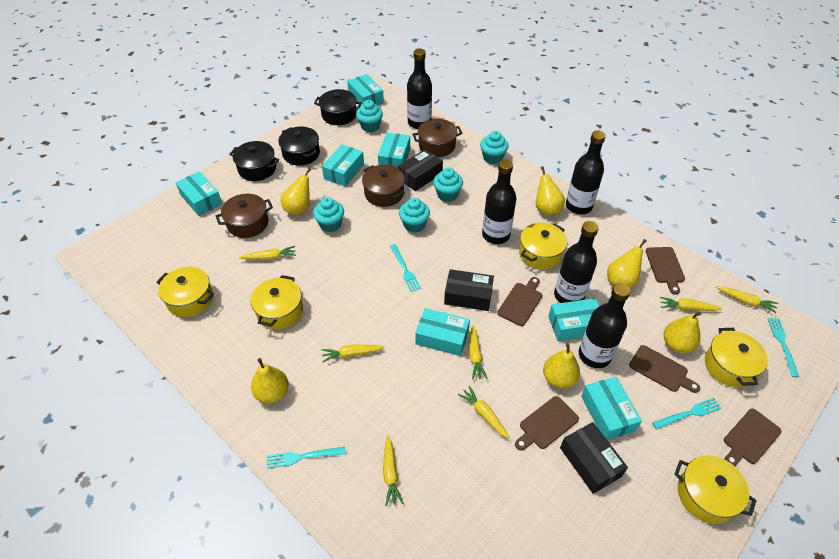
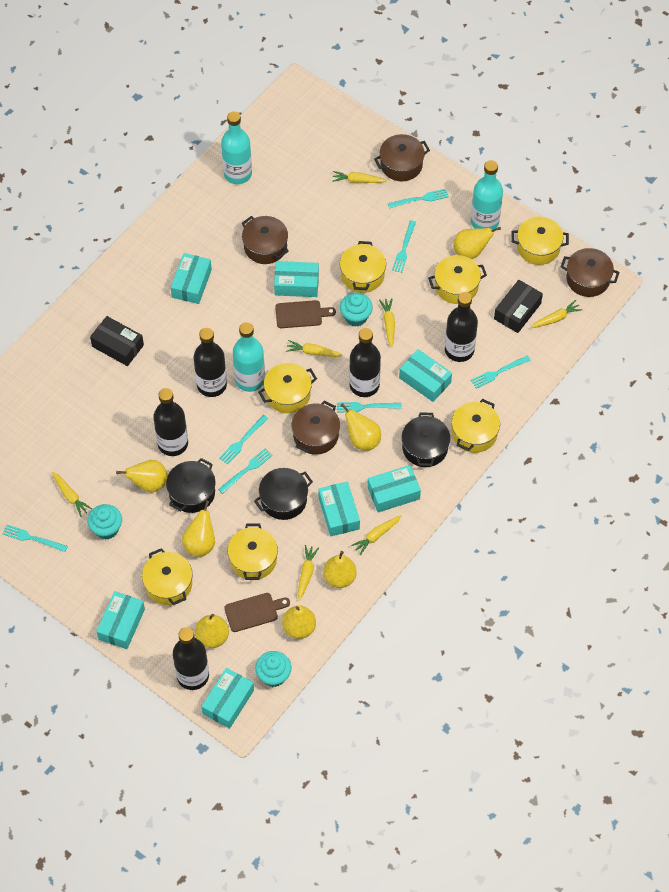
black box: [398,149,443,191] [444,269,494,311] [560,422,628,494] = 3 -> [90,316,144,366] [494,280,543,333] = 2
brown cutting board: [497,277,542,326] [515,396,579,451] [629,345,700,393] [646,247,685,295] [724,409,782,466] = 5 -> [224,593,290,632] [275,300,336,328] = 2
brown pot: [216,194,273,238] [362,165,405,207] [412,119,462,157] = 3 -> [242,216,289,264] [292,401,340,455] [374,134,430,181] [561,248,620,297] = 4
turquoise bottle: none = 0 -> [221,111,252,184] [233,322,265,392] [471,160,503,230] = 3
turquoise cupcake: [313,197,344,232] [356,100,383,132] [399,198,430,233] [433,168,463,202] [480,131,508,164] = 5 -> [87,504,122,540] [255,651,291,687] [340,293,373,327] = 3
turquoise fork: [266,447,346,469] [390,244,421,292] [652,398,722,430] [767,318,799,377] = 4 -> [3,525,68,552] [218,448,273,494] [219,415,268,465] [337,402,402,413] [388,189,449,208] [392,220,416,273] [471,355,531,388] = 7
yellow pear: [251,358,289,404] [281,168,311,215] [536,166,565,216] [543,343,580,389] [607,239,647,288] [664,312,701,353] = 6 -> [116,460,168,492] [182,500,215,557] [195,614,229,648] [282,605,316,639] [323,551,357,588] [341,403,381,451] [453,227,501,259] = 7
yellow pot: [156,267,214,317] [251,275,303,330] [519,223,567,269] [674,455,757,524] [705,328,768,387] = 5 -> [142,548,193,605] [227,523,278,580] [258,363,317,413] [340,241,386,293] [428,255,487,304] [452,399,500,453] [511,217,569,265] = 7

